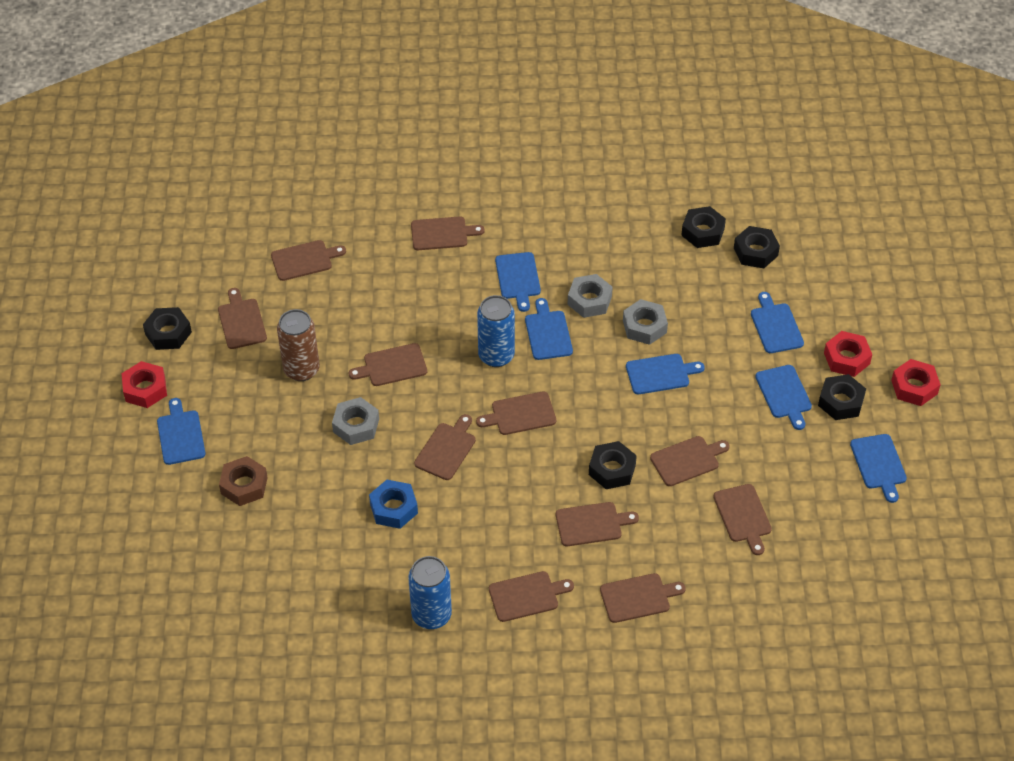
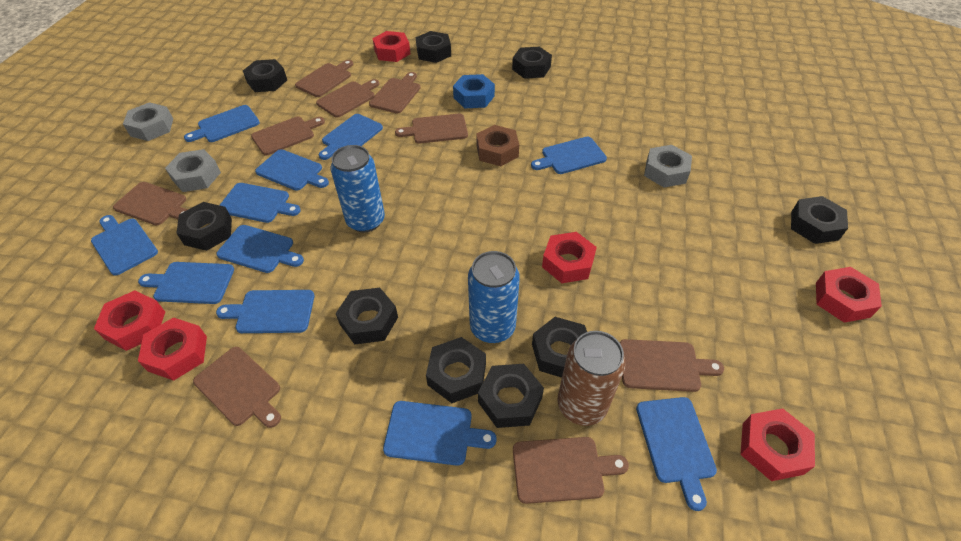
black nut: [143,307,192,350] [589,441,637,489] [681,206,726,248] [734,226,780,268] [818,374,866,420] = 5 -> [176,202,232,251] [243,59,287,92] [336,288,398,344] [416,31,451,63] [426,337,486,403] [478,364,544,428] [512,47,552,79] [532,317,587,378] [791,196,848,244] = 9
blue cutting board: [157,398,206,465] [495,252,541,312] [525,298,573,360] [626,354,705,394] [751,292,804,353] [755,365,812,430] [850,434,907,503] = 7 -> [91,215,158,276] [138,262,234,304] [184,105,260,142] [216,225,304,273] [216,290,315,333] [220,183,301,223] [255,149,329,191] [319,114,383,160] [383,401,497,466] [531,136,607,174] [636,397,717,511] = 11
brown cutting board: [218,288,267,349] [271,240,346,281] [349,343,427,386] [411,216,485,250] [414,414,476,480] [476,392,556,435] [489,571,574,622] [556,502,639,546] [600,573,686,623] [650,436,730,486] [713,484,772,555] = 11 -> [113,182,188,225] [193,347,281,428] [251,117,325,155] [295,60,353,97] [316,79,379,118] [369,72,420,114] [395,114,468,144] [513,437,629,504] [620,339,724,392] = 9
red nut: [121,361,167,408] [824,331,872,377] [891,359,941,406] = 3 -> [94,290,165,351] [138,317,207,381] [372,31,410,62] [542,232,597,283] [740,408,815,481] [816,267,882,323] = 6

